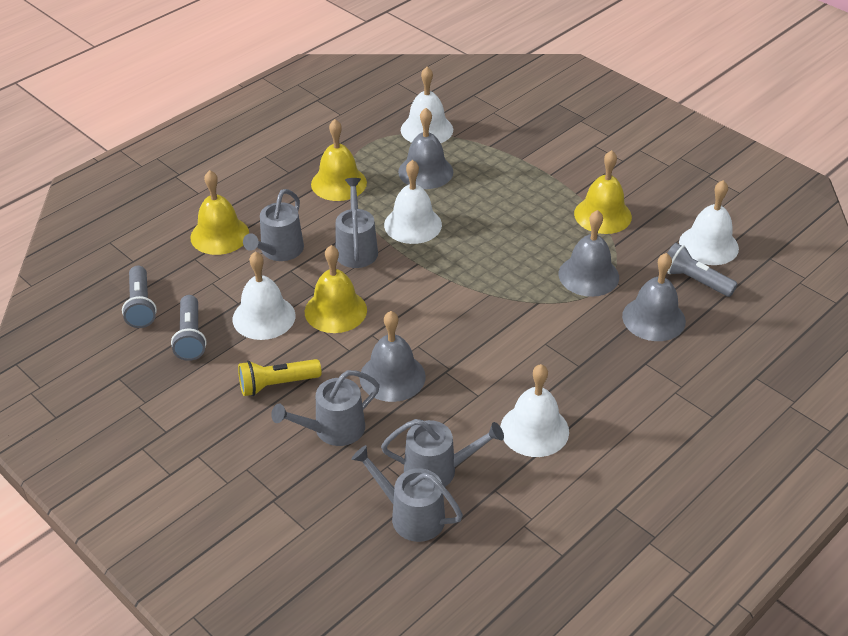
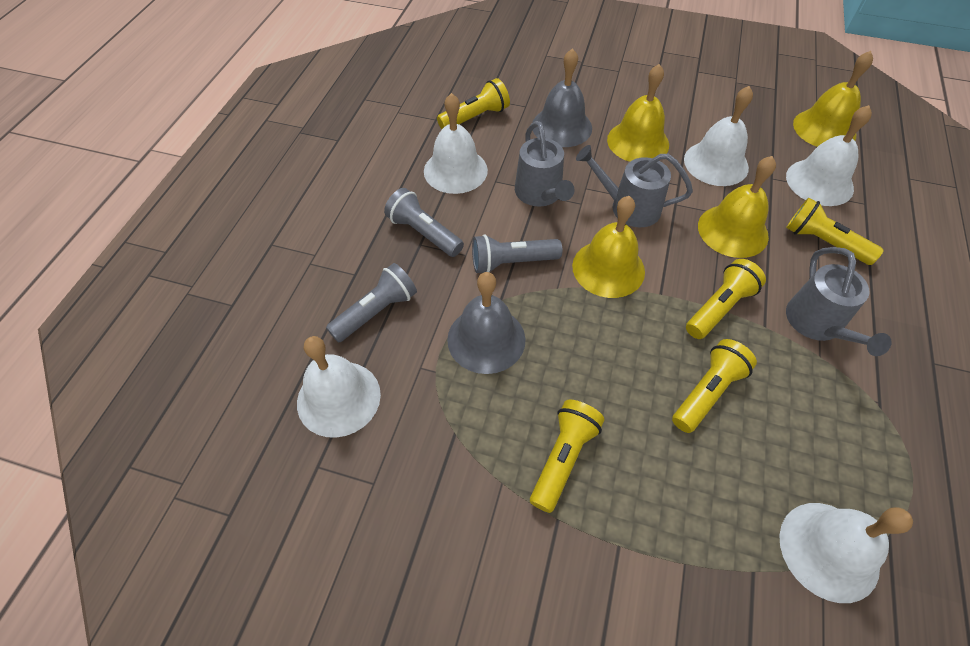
grey bell: [360,311,426,402] [398,108,453,189] [559,210,619,297] [622,253,686,341] = 4 -> [447,272,525,374] [532,48,592,147] = 2
grey watering can: [243,189,304,261] [271,370,380,446] [335,178,378,268] [351,445,463,542] [381,419,504,487] = 5 -> [515,121,574,207] [576,145,693,227] [786,247,892,356] = 3
yellow flashlight: [238,359,322,396] = 1 -> [437,78,510,129] [530,400,604,513] [672,339,757,433] [686,259,766,339] [786,198,884,265] = 5

